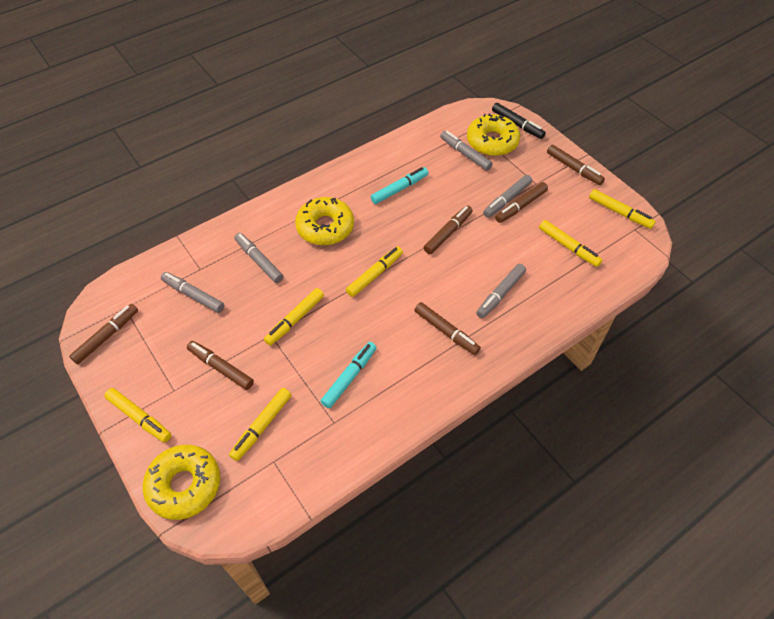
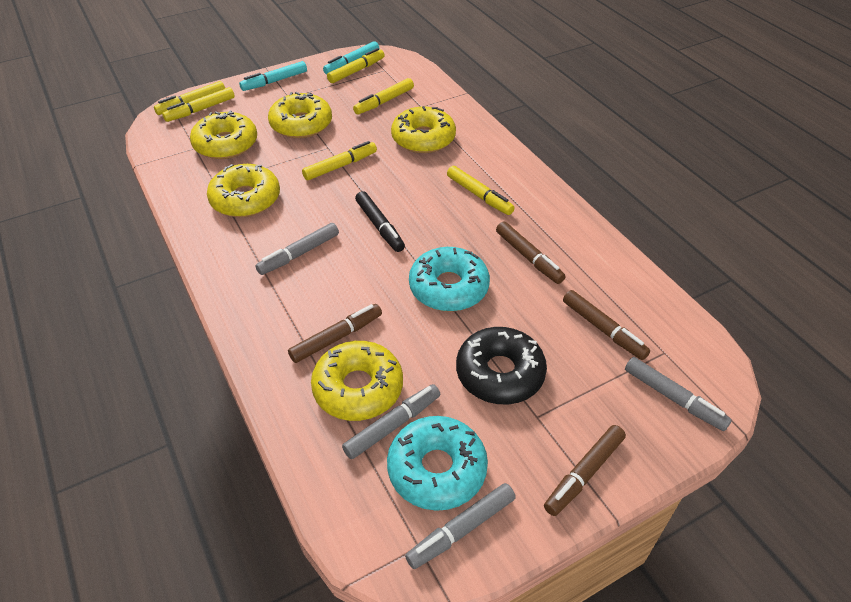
black donut: none = 0 -> [456,327,547,404] = 1
brown marker: [69,304,138,364] [187,341,254,390] [415,302,481,355] [423,206,472,254] [495,182,548,223] [547,145,605,185] = 6 -> [288,304,382,363] [496,221,565,284] [544,425,626,516] [563,290,650,360] = 4
grey marker: [161,272,225,313] [234,233,283,283] [440,131,493,171] [476,264,526,318] [483,175,532,218] = 5 -> [256,223,339,275] [342,384,440,459] [405,483,516,569] [625,357,732,431] = 4
turquoise donut: none = 0 -> [387,416,488,511] [409,247,490,311] = 2
yellow donut: [143,445,220,520] [295,197,354,245] [467,114,520,156] = 3 -> [190,111,257,159] [207,164,280,217] [268,92,332,138] [311,341,403,421] [391,106,456,153] = 5

